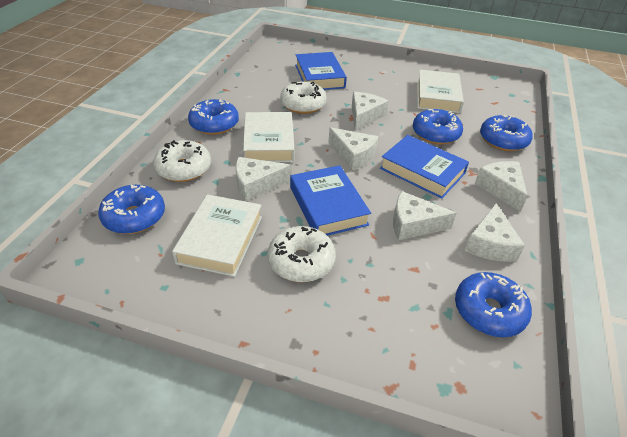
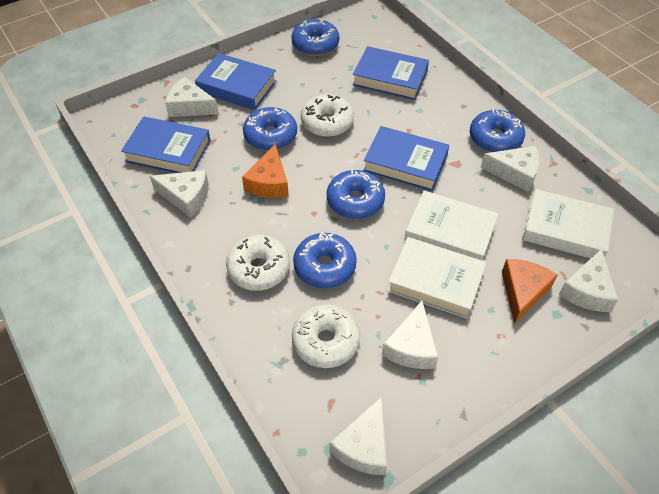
blue book: [290,165,371,236] [295,52,347,90] [380,135,469,199] = 3 -> [121,116,211,173] [195,53,277,110] [352,46,429,100] [363,126,449,191] = 4
orange cheese: none = 0 -> [242,144,289,198] [502,259,557,324] = 2

